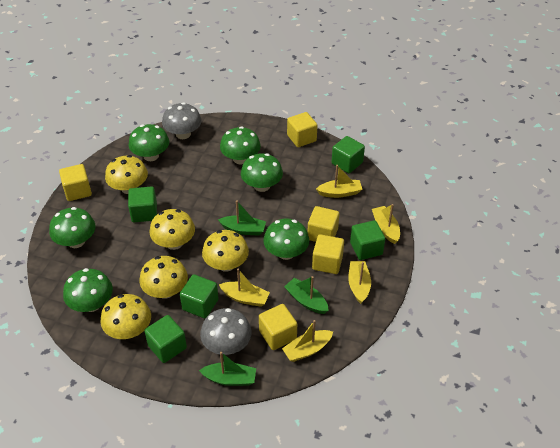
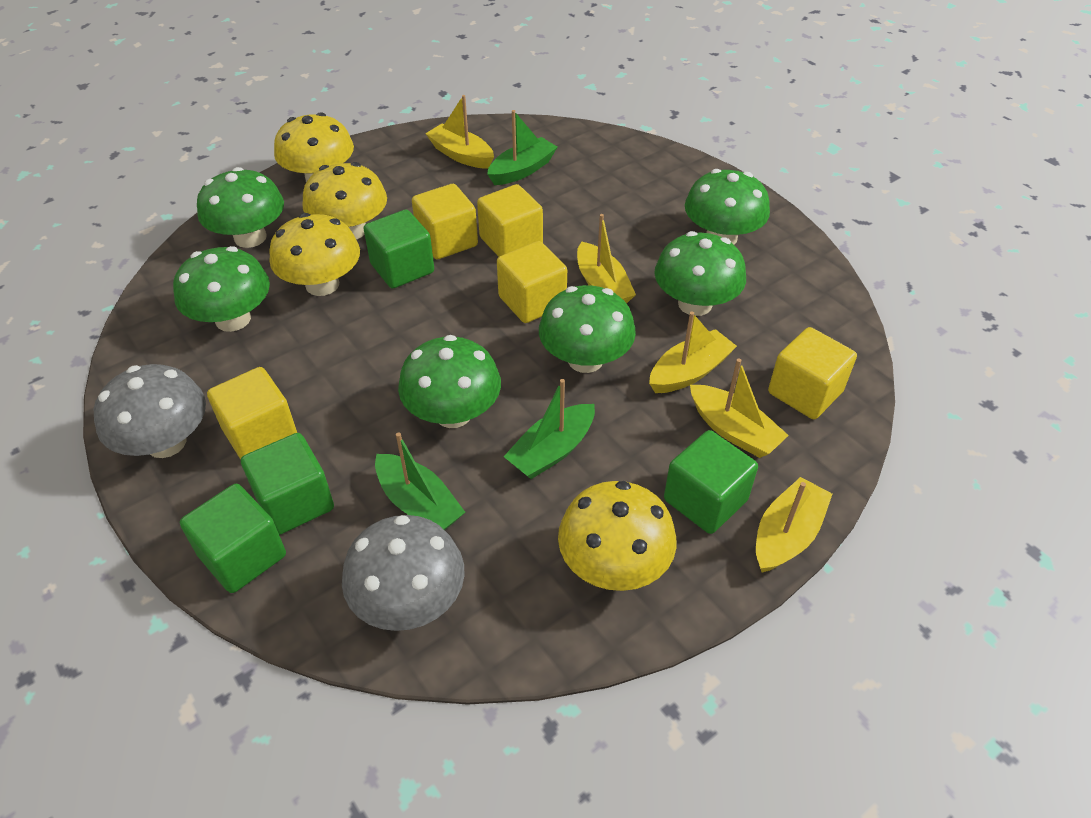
green cube: [128,186,157,222] [144,315,187,363] [180,274,219,318] [332,136,365,173] [350,220,385,260] = 5 -> [180,484,286,593] [241,433,334,535] [363,210,434,289] [664,430,758,534] = 4
yellow mushroom: [100,294,151,339] [105,155,148,194] [139,256,188,299] [149,209,195,250] [202,230,249,272] = 5 -> [269,213,360,296] [274,112,354,182] [302,162,387,239] [558,481,677,591] = 4

